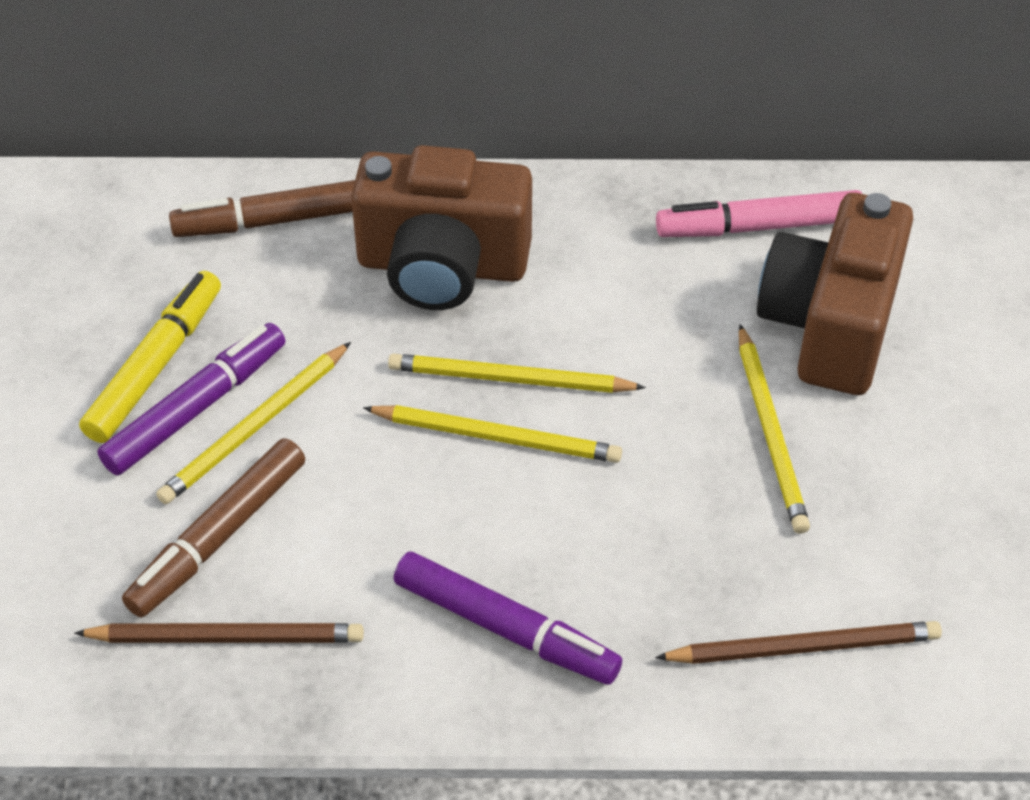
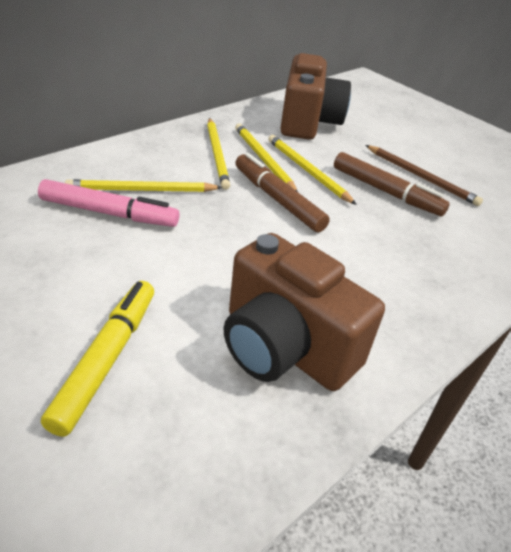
brown pencil: [74,623,364,643] [655,621,942,664] = 2 -> [365,145,483,206] = 1
purple marker: [98,323,285,476] [394,552,622,685] = 2 -> none = 0

